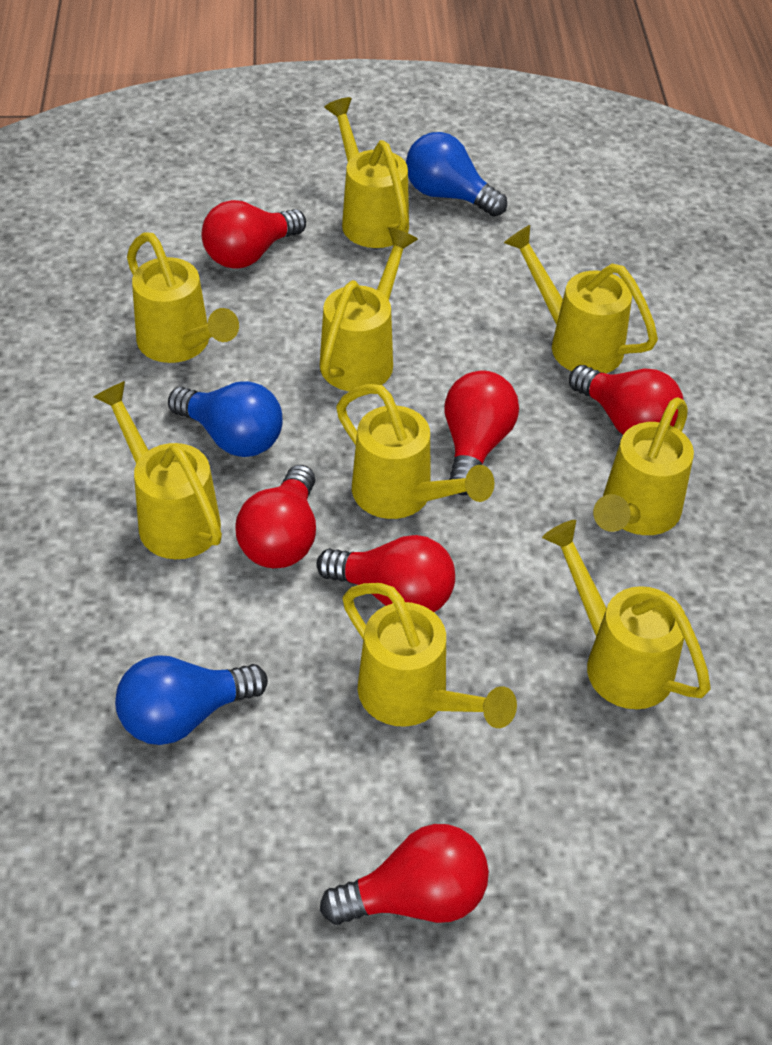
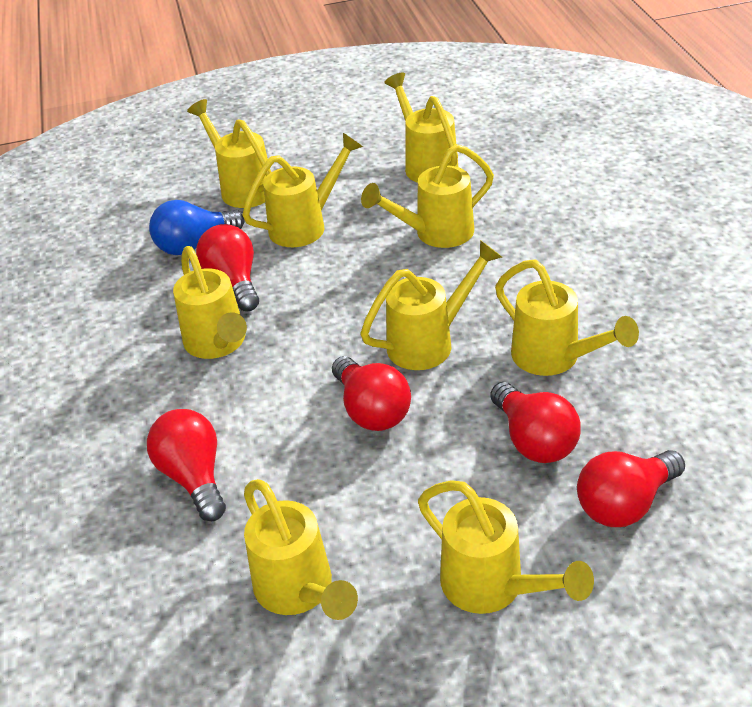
blue light bulb: [115,655,268,745] [168,381,283,457] [406,132,507,217] = 3 -> [149,200,245,255] = 1
red light bulb: [201,200,306,269] [235,465,316,568] [316,535,455,612] [320,824,489,925] [445,371,519,495] [569,365,683,435] = 6 -> [147,409,226,521] [196,224,259,311] [332,356,411,431] [490,382,580,463] [577,450,685,527] = 5

